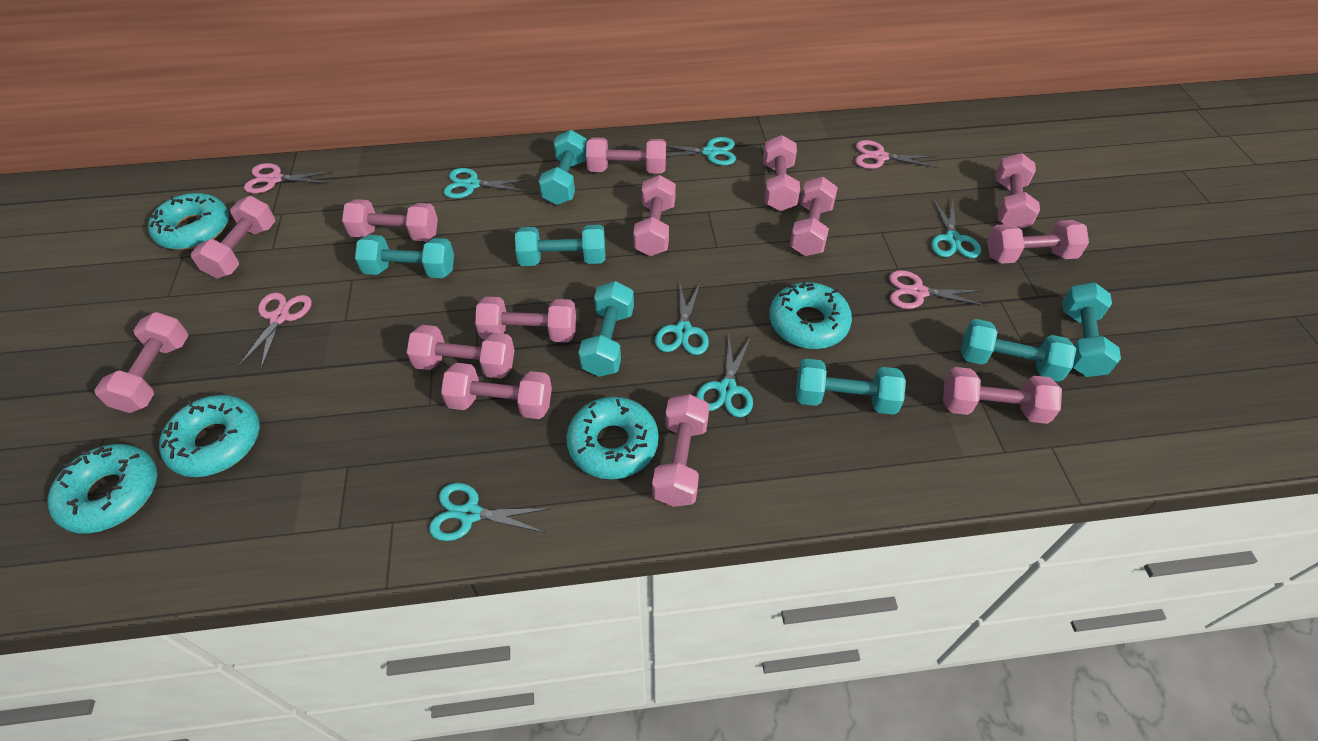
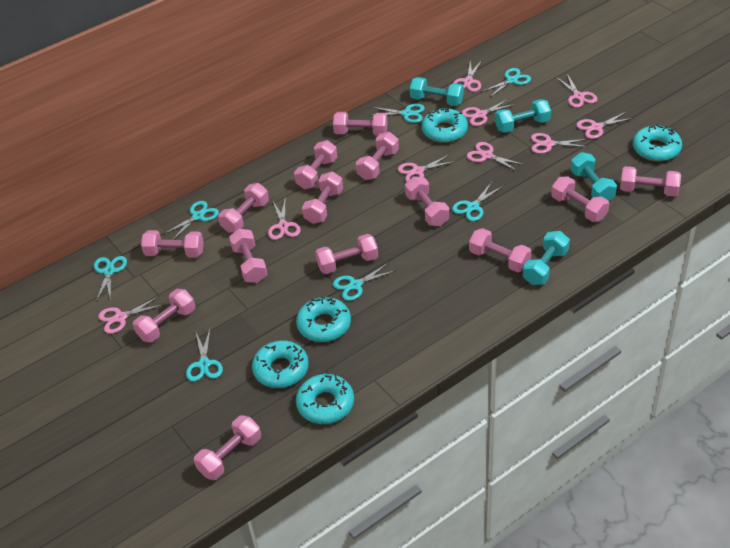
pink scissors: [238,292,312,369] [244,163,333,193] [855,140,937,169] [889,270,986,309] = 4 -> [98,296,163,334] [268,197,301,240] [398,155,456,182] [453,60,482,92] [462,99,516,126] [467,142,525,171] [531,133,588,154] [556,74,597,108] [576,112,633,139] = 9
turquoise dumbbell: [355,235,454,278] [515,225,605,266] [539,130,587,205] [578,281,634,377] [796,359,906,415] [961,319,1076,382] [1062,282,1121,377] = 7 -> [410,77,464,106] [495,99,551,133] [523,231,570,285] [571,152,617,201] = 4
turquoise scissors: [429,483,551,541] [443,168,530,199] [655,281,709,355] [666,137,736,165] [696,336,753,417] [931,198,981,258] = 6 -> [94,256,127,302] [164,201,219,240] [186,329,223,382] [333,263,395,301] [369,104,425,123] [452,182,503,221] [481,68,531,98] = 7

